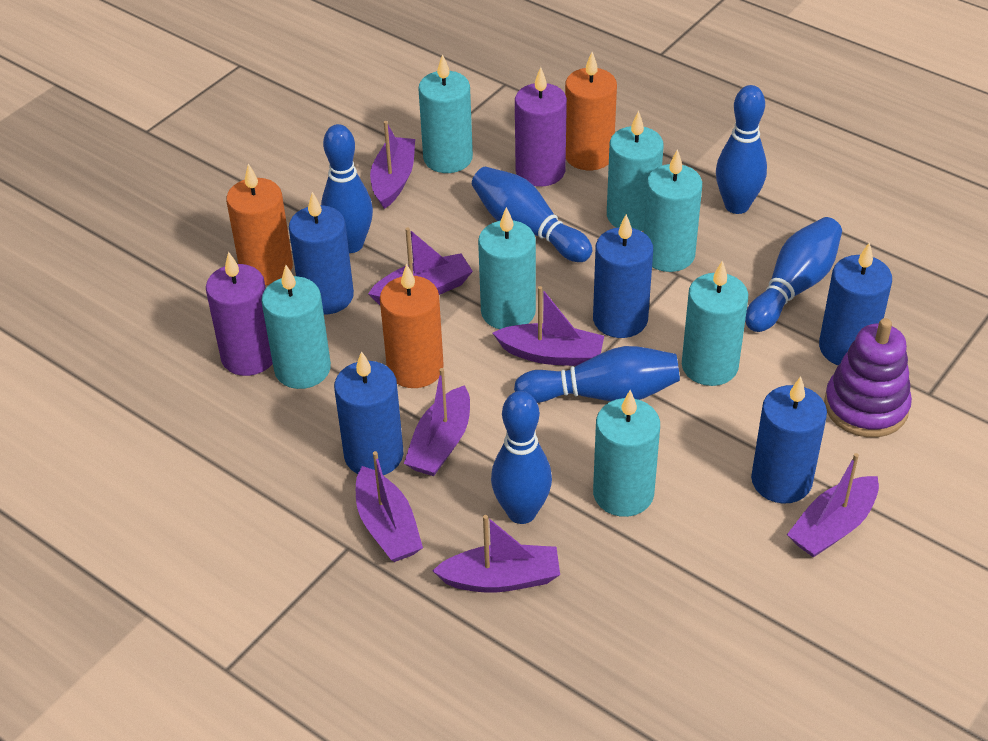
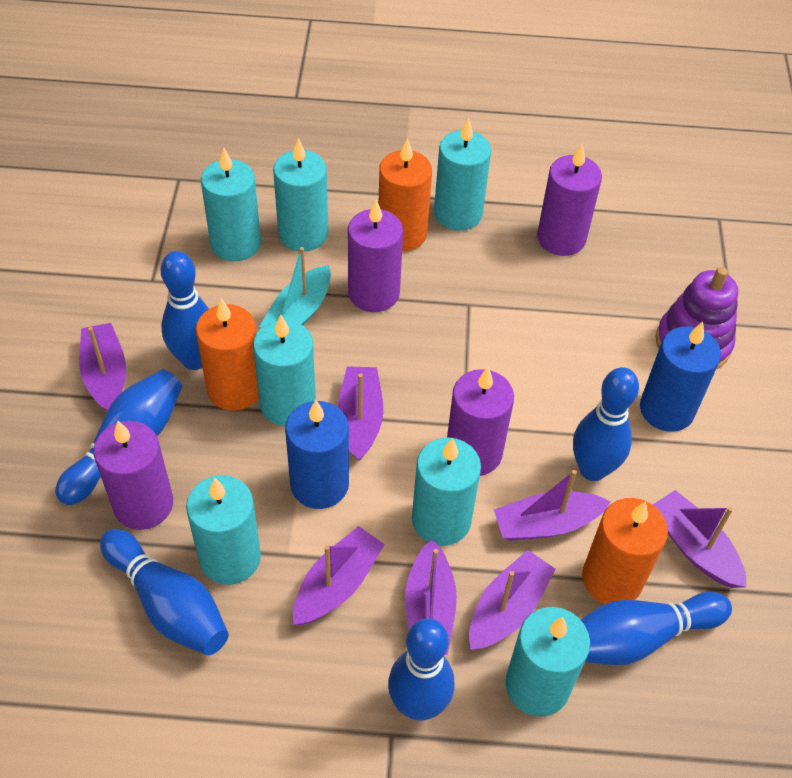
blue candle: [289,192,354,314] [334,351,403,475] [593,214,653,338] [751,376,827,504] [819,242,892,365] = 5 -> [285,400,349,509] [640,322,721,432] = 2
purple candle: [206,252,273,376] [515,67,567,186] = 2 -> [93,421,173,530] [348,200,403,312] [447,367,514,476] [537,143,602,256] = 4
turquoise boat: none = 0 -> [259,247,331,328] = 1

